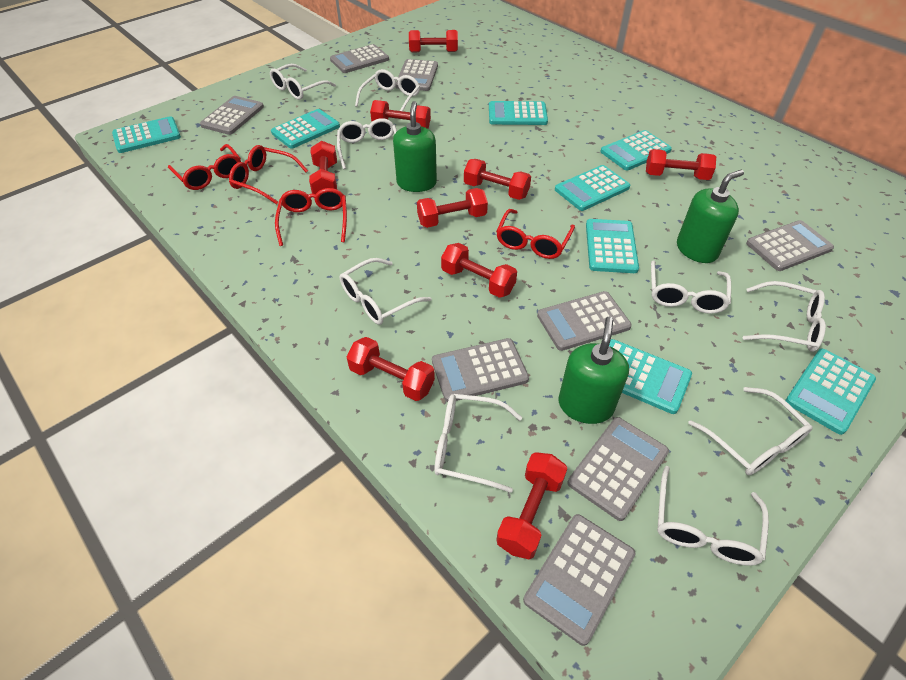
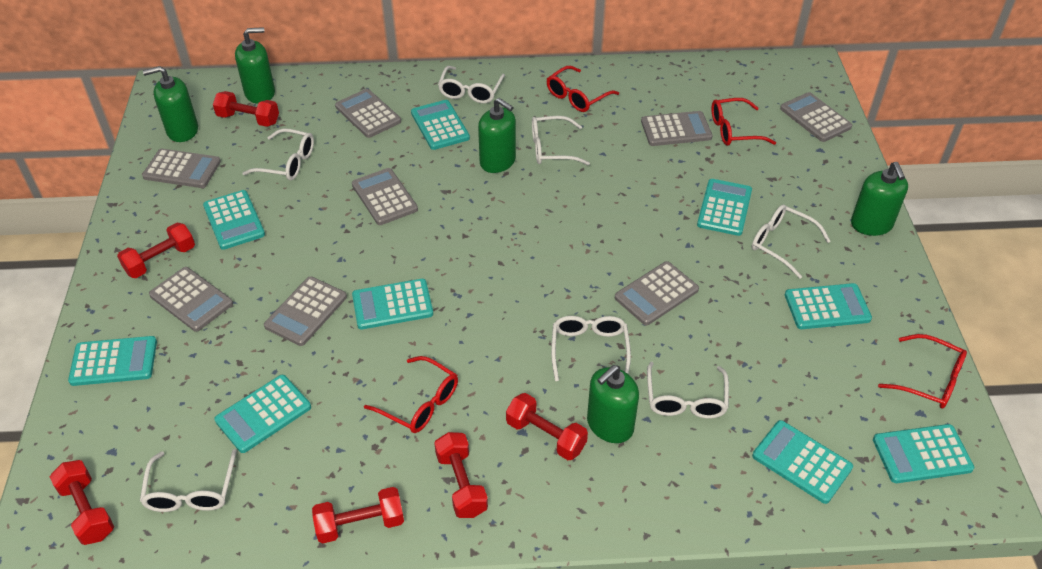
green soap dispenser: [393,101,437,192] [559,317,629,424] [677,170,744,263] = 3 -> [143,66,198,142] [235,27,275,104] [478,98,516,173] [587,365,639,443] [851,162,908,236] = 5
red dumbbell: [309,141,337,194] [347,337,435,401] [370,100,431,129] [409,30,458,52] [417,188,488,228] [441,243,517,298] [464,159,531,200] [496,452,568,560] [646,149,716,180] = 9 -> [50,460,114,545] [117,223,195,278] [213,91,279,127] [312,487,404,544] [434,432,488,518] [506,393,588,460] = 6
turquoise calculator: [112,116,181,153] [271,109,340,149] [489,101,548,125] [555,165,630,211] [586,219,639,273] [600,130,672,170] [609,339,692,414] [785,349,876,435] = 8 -> [68,336,157,386] [203,190,265,250] [214,375,311,453] [352,279,433,329] [411,100,470,150] [697,179,752,236] [752,420,853,504] [785,283,872,329] [873,424,974,483] = 9
white glasses: [270,64,336,100] [337,118,397,169] [340,258,432,325] [355,69,420,111] [435,394,522,493] [651,260,731,314] [657,466,769,566] [688,387,813,475] [743,281,826,352] = 9 -> [140,449,237,512] [242,128,314,180] [438,66,505,103] [532,116,590,165] [551,316,631,381] [647,362,729,419] [752,205,830,279] = 7

